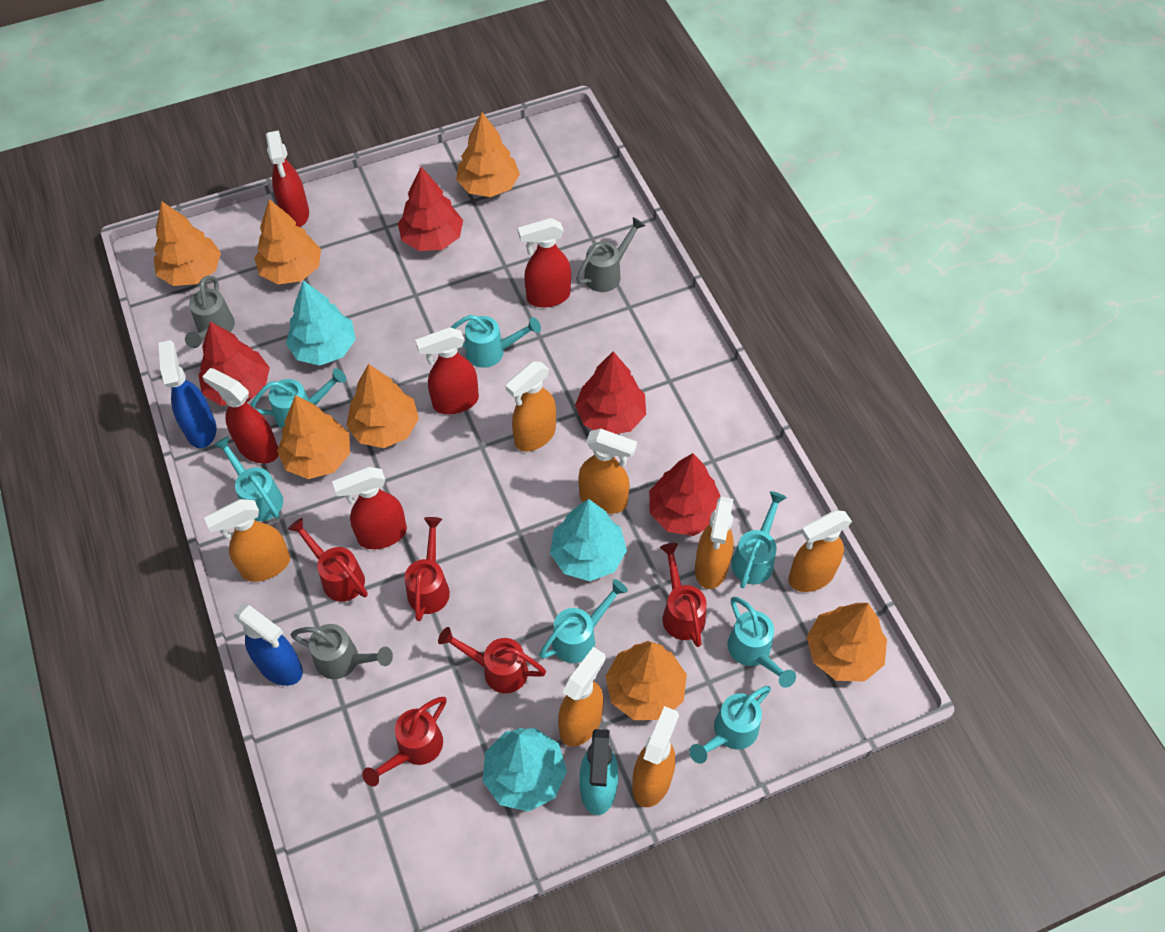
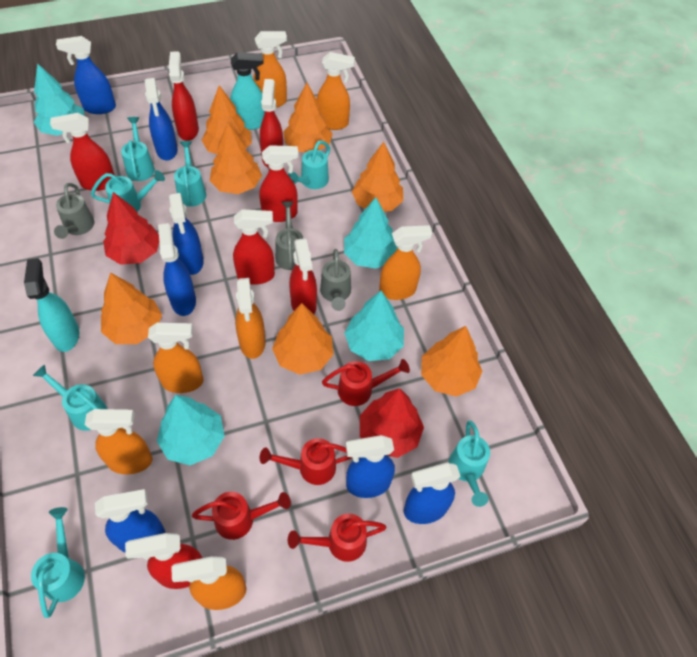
blue spray bottle: [158,340,216,449] [234,603,303,686] = 2 -> [56,36,116,114] [95,489,165,552] [145,78,178,160] [158,223,196,316] [169,193,204,275] [346,435,395,498] [404,463,461,524] = 7
red spray bottle: [202,368,279,463] [266,131,309,227] [332,467,407,549] [415,327,479,414] [518,218,571,308] = 5 -> [50,113,115,191] [125,533,203,589] [169,51,199,141] [233,209,275,285] [259,145,299,222] [260,79,283,168] [289,238,317,314] = 7
red tree: [198,322,270,406] [398,167,463,251] [575,351,646,434] [649,453,721,536] = 4 -> [103,192,159,265] [360,388,424,458] = 2
red watering can: [288,518,368,602] [362,697,447,787] [404,517,450,621] [438,627,546,693] [660,543,706,647] = 5 -> [192,492,291,540] [259,438,352,485] [288,513,387,562] [322,359,410,406] = 4
turquoise spray bottle: [579,729,618,815] = 1 -> [24,258,79,352] [230,52,265,130] = 2
turquoise tree: [286,280,356,366] [483,728,567,812] [550,499,627,581] = 3 -> [34,63,84,136] [157,395,225,465] [344,197,398,269] [344,291,404,361] = 4

